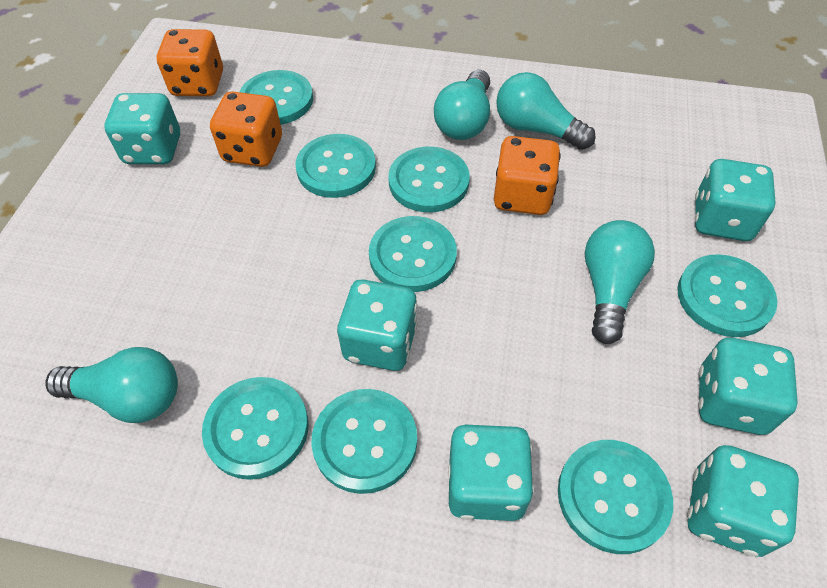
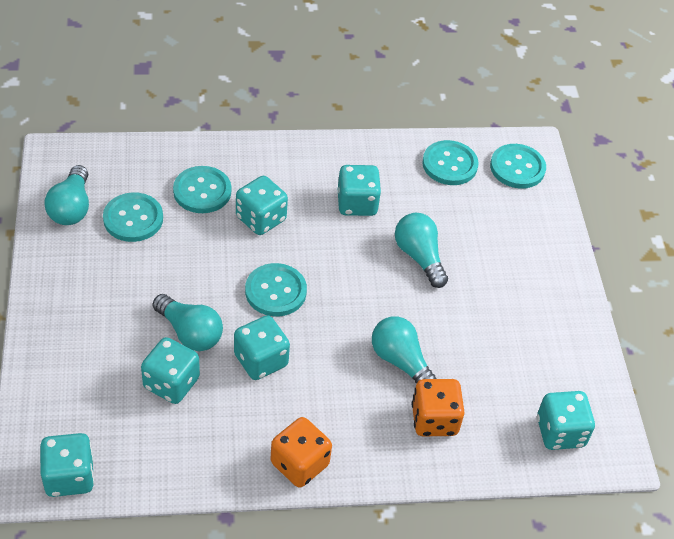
orange dice: [157,29,223,96] [210,91,282,167] [494,136,561,215] = 3 -> [270,417,332,488] [412,379,465,436] = 2
turquoise button: [202,377,309,480] [240,70,313,125] [295,134,376,198] [311,389,417,494] [369,216,457,292] [388,147,470,212] [558,440,673,554] [677,254,777,337] = 8 -> [103,192,163,242] [173,166,231,213] [245,263,307,316] [422,140,479,185] [490,144,546,189] = 5

